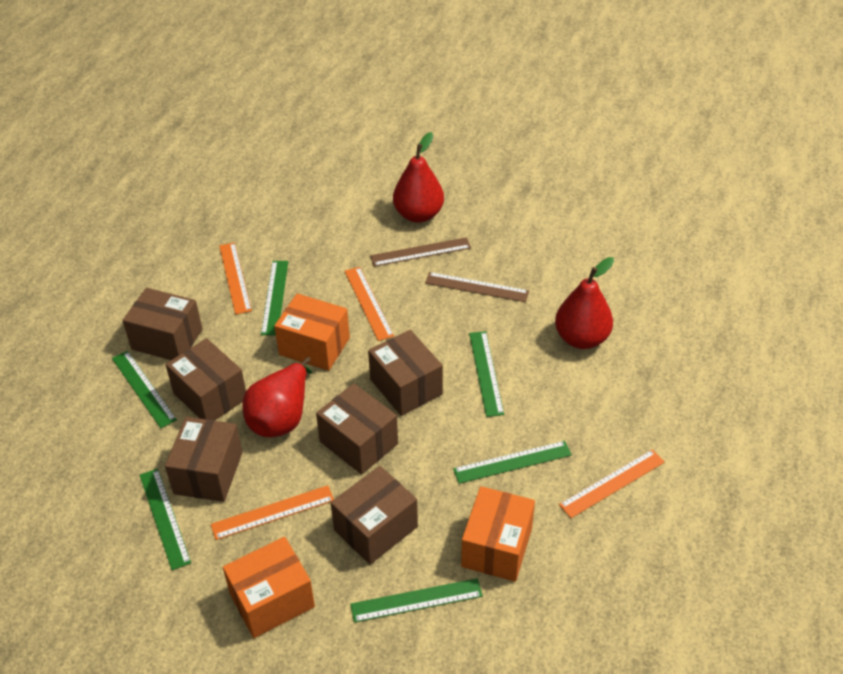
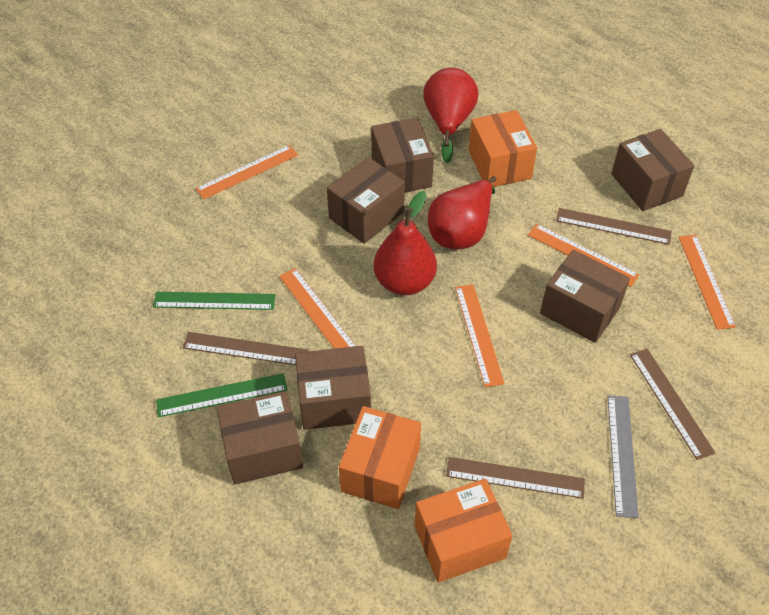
brown ruler: [370,237,471,267] [425,272,529,302] = 2 -> [183,332,309,365] [446,457,585,499] [556,208,672,245] [630,349,715,460] = 4
green ruler: [112,351,177,428] [140,468,191,570] [261,261,288,335] [350,578,483,623] [453,441,571,484] [469,331,504,417] = 6 -> [153,292,275,310] [156,373,287,417] = 2
grey ruler: none = 0 -> [608,395,639,518] = 1
orange ruler: [211,485,334,540] [219,242,252,315] [345,267,394,341] [559,450,665,518] = 4 -> [196,145,298,199] [279,268,356,349] [455,284,505,387] [528,224,639,287] [679,235,736,330] = 5

